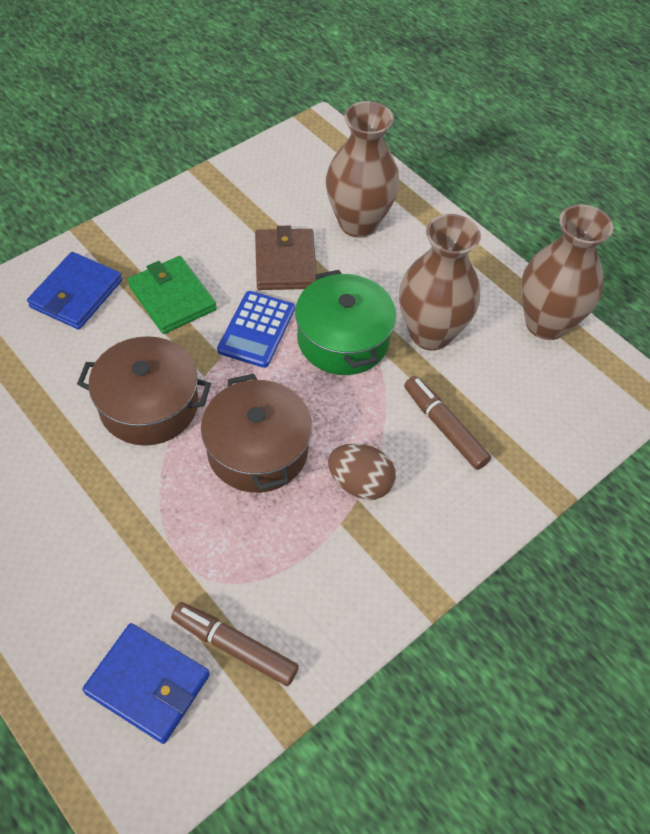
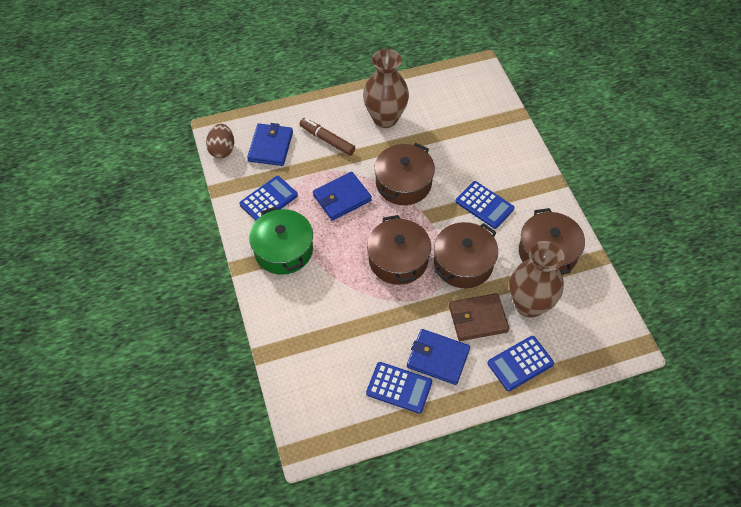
blue calculator: [217,291,295,368] = 1 -> [239,176,298,221] [366,362,432,414] [455,181,514,229] [487,336,554,391] = 4
blue wallet: [27,252,122,330] [82,623,210,744] = 2 -> [247,123,293,166] [313,172,372,221] [407,329,470,385] = 3
brown marker: [171,602,299,686] [404,376,491,470] = 2 -> [300,118,355,156] = 1
brown pot: [77,336,211,446] [201,374,312,493] = 2 -> [367,215,431,285] [374,143,435,205] [434,222,498,288] [519,208,585,275] = 4
brown vase: [326,101,400,237] [399,214,481,351] [521,204,613,340] = 3 -> [363,49,409,128] [509,241,564,318] = 2
green wallet: [128,256,217,334] = 1 -> none = 0

